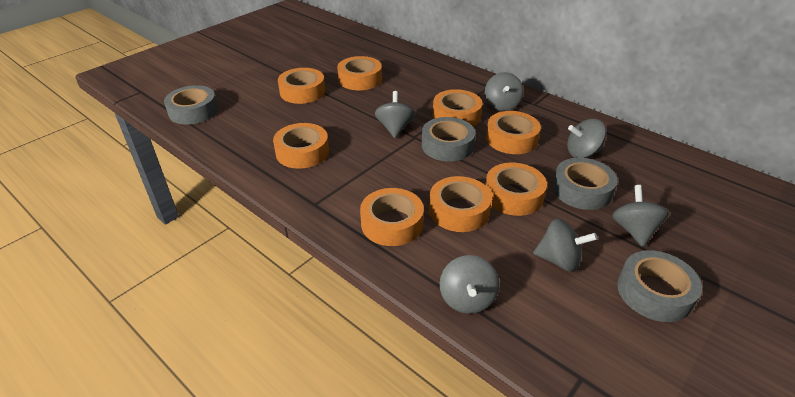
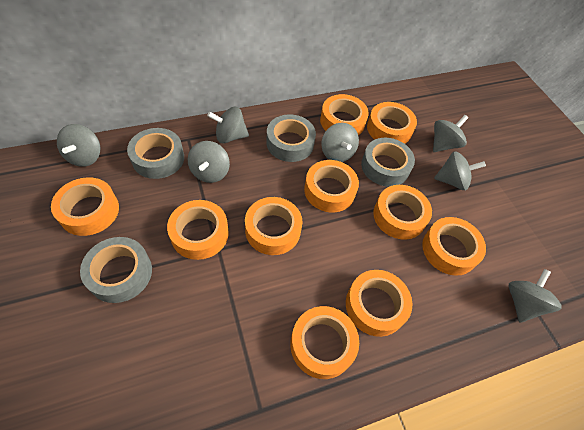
grey spinning top: [375,91,415,138] [440,255,499,314] [485,72,523,111] [533,218,597,272] [567,119,606,158] [612,185,669,247] = 6 -> [57,124,100,167] [188,141,230,183] [207,107,249,143] [321,123,359,162] [433,115,468,152] [434,151,486,190] [508,269,562,323] = 7
orange tape: [273,123,329,169] [278,68,325,104] [337,56,382,90] [360,188,424,246] [429,176,492,232] [433,89,483,126] [485,163,547,216] [486,111,541,154] = 8 -> [51,177,119,236] [167,200,229,260] [245,197,302,255] [290,306,359,379] [304,160,359,212] [320,94,369,135] [346,270,413,337] [367,102,417,144] [373,185,432,240] [422,217,486,276] = 10

